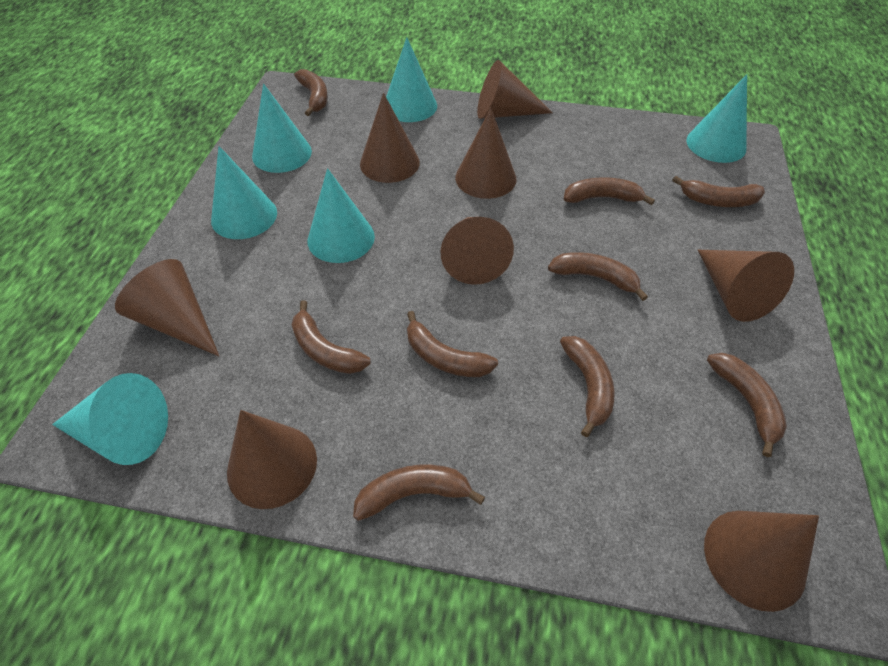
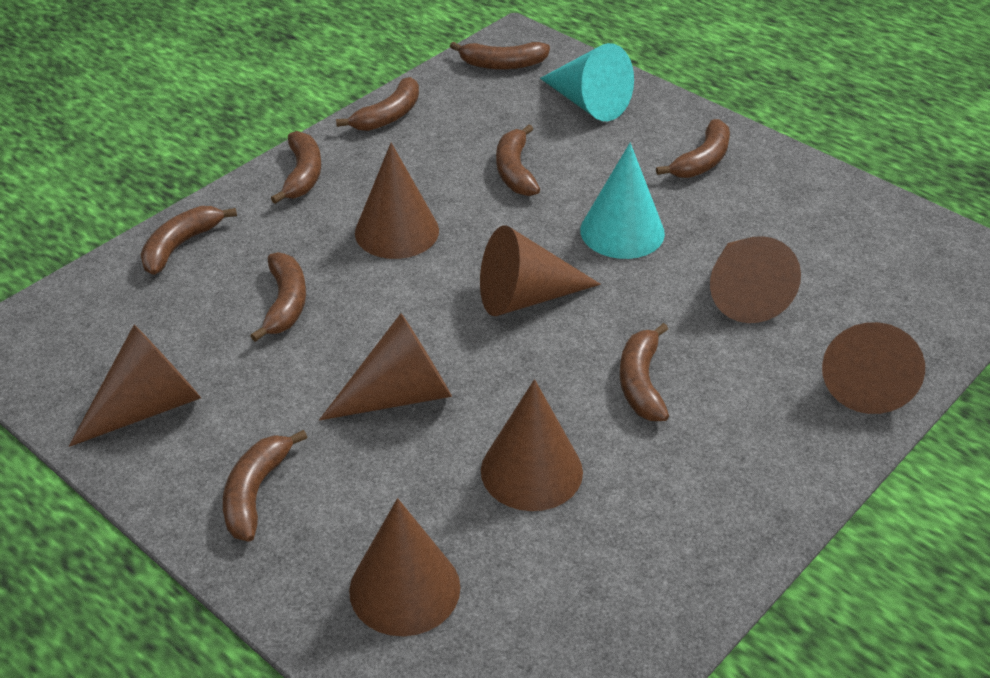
turquoise cone: [52,373,168,465] [211,146,277,239] [252,84,312,173] [307,168,375,263] [386,37,437,122] [686,74,747,163] = 6 -> [540,43,634,121] [580,143,665,259] = 2

